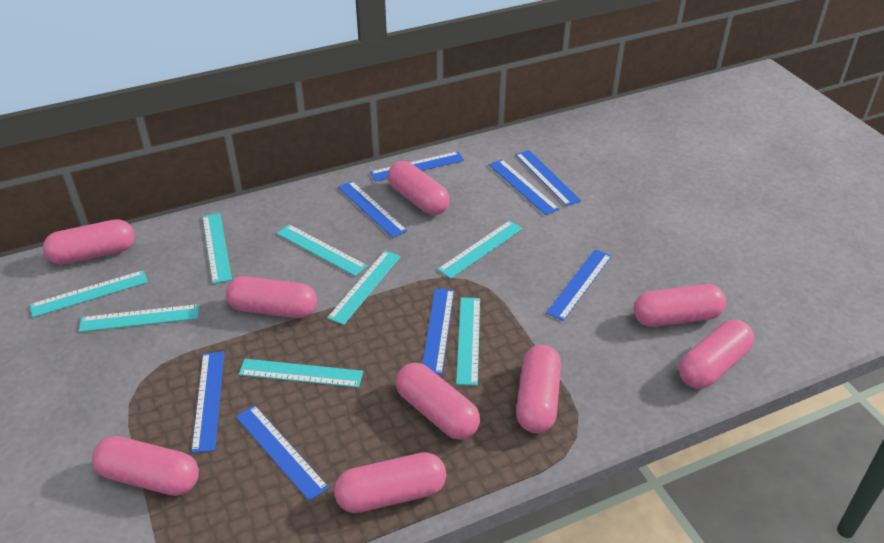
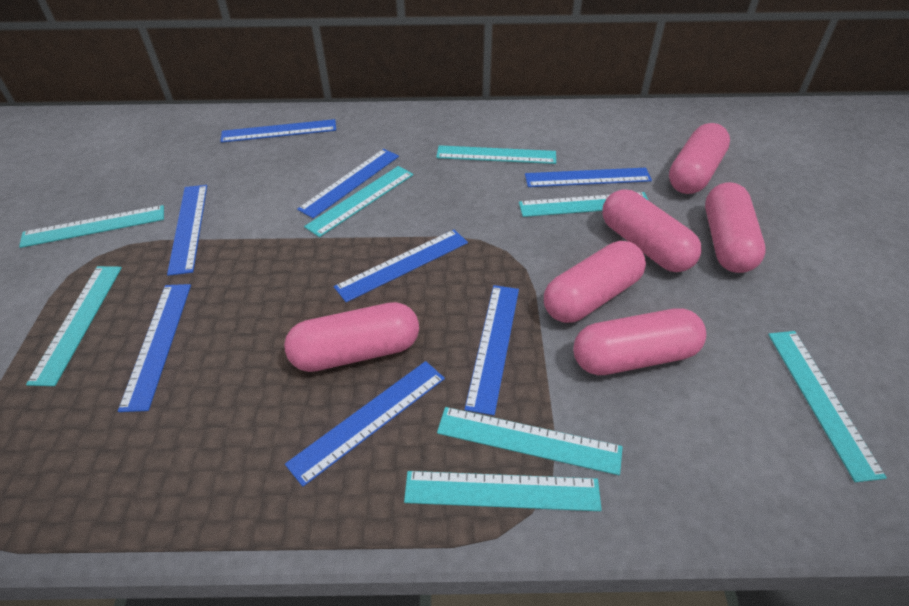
pink capsule: [43,219,135,265] [92,436,199,496] [226,276,317,318] [334,452,446,513] [388,161,450,215] [396,363,480,440] [516,345,561,433] [634,284,726,327] [679,319,754,389] = 9 -> [284,302,419,372] [544,241,646,323] [573,308,706,375] [602,189,702,272] [669,123,730,194] [705,182,766,273] = 6

